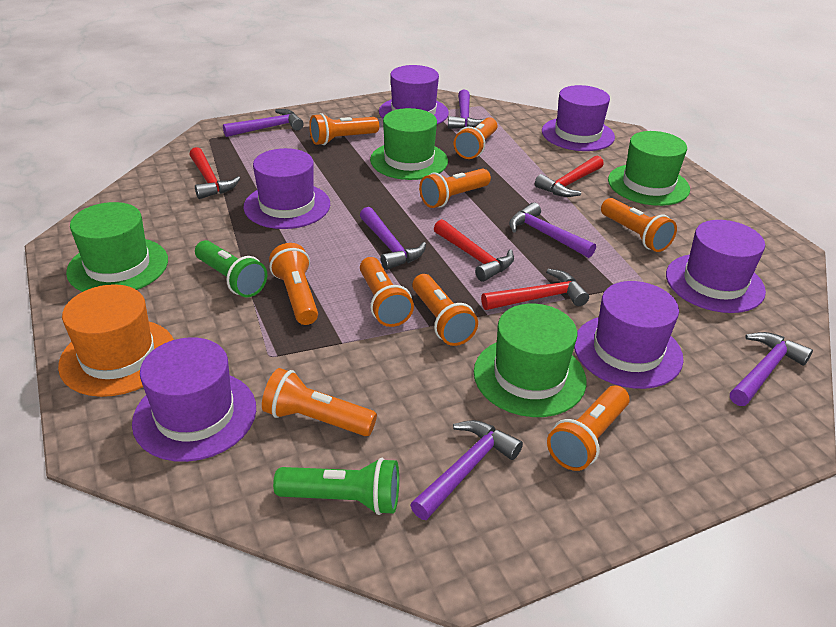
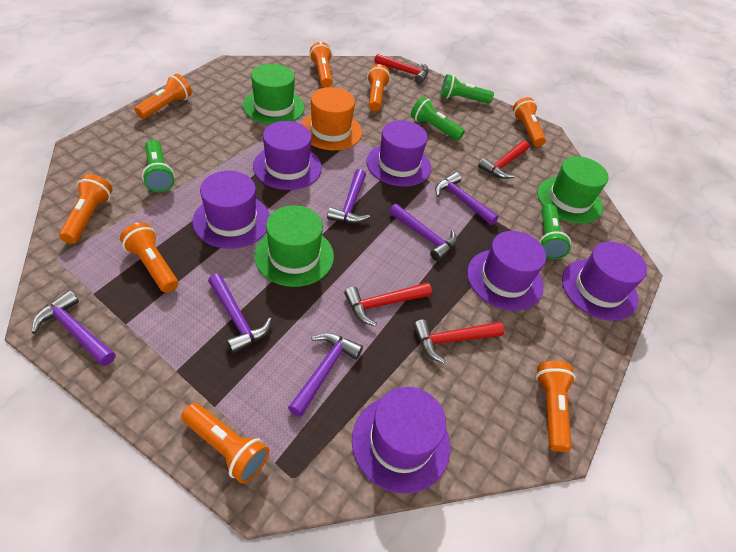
green flashlight: [195,240,267,297] [273,458,399,515] = 2 -> [142,140,175,193] [411,97,465,141] [441,74,494,104] [539,204,571,260] = 4
green hat: [66,202,168,292] [370,108,448,180] [474,304,586,417] [608,131,690,206] = 4 -> [243,64,305,125] [254,205,334,287] [537,156,609,224] = 3
orange flashlight: [262,368,377,436] [269,243,318,325] [309,113,379,145] [360,257,414,327] [412,274,478,346] [419,169,491,208] [454,117,498,159] [547,386,630,471] [601,198,677,252] = 9 -> [59,174,112,244] [120,222,178,293] [135,74,192,119] [181,403,269,484] [309,42,333,88] [367,64,390,112] [513,97,546,147] [536,361,576,452] = 8

